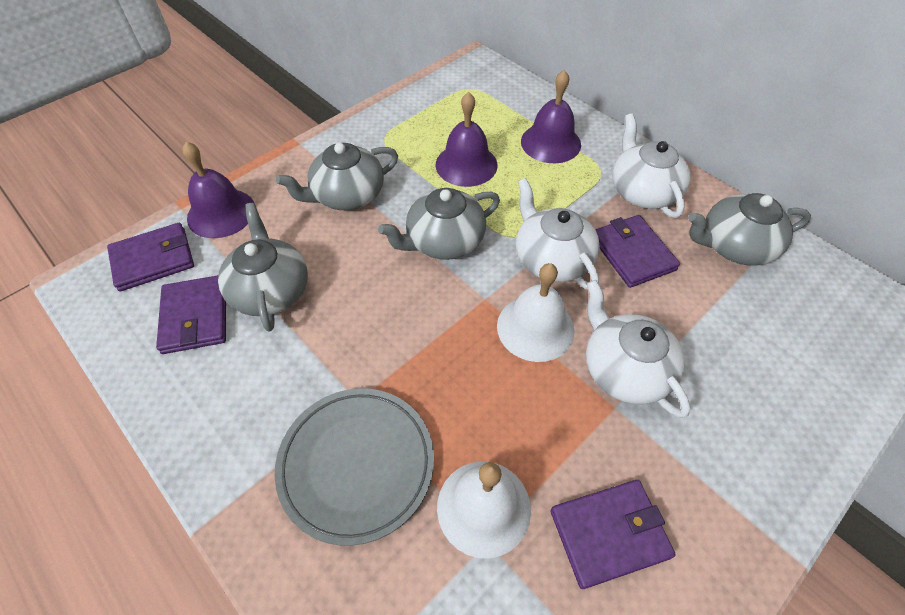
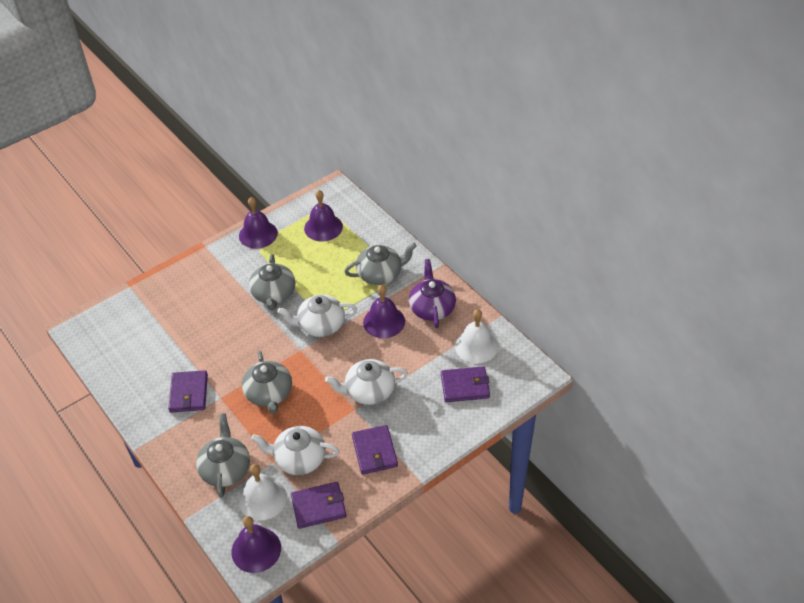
grey plate: [275,388,434,546] = 1 -> none = 0
purple bell: [182,142,254,238] [436,92,498,187] [521,70,581,163] = 3 -> [231,516,281,573] [239,197,278,249] [304,190,343,242] [363,285,405,338] = 4
purple teapot: none = 0 -> [409,259,456,328] = 1

